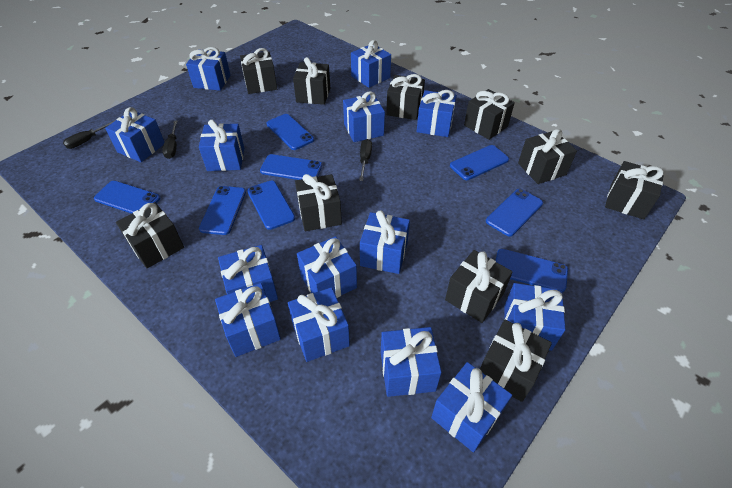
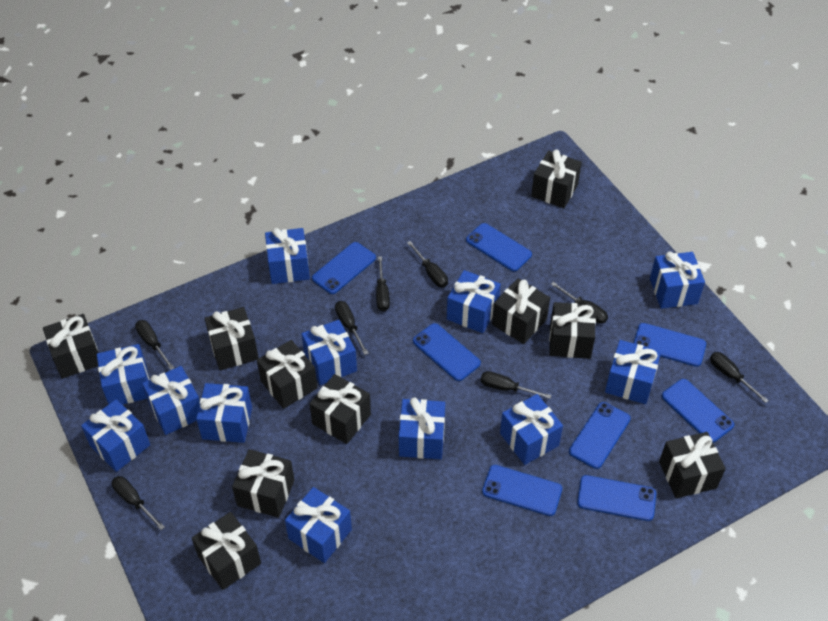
black screwdriver: [63,120,116,149] [162,120,177,159] [359,139,372,181] = 3 -> [112,476,165,530] [135,320,174,370] [335,301,369,355] [376,256,390,311] [407,241,448,287] [480,371,552,399] [551,282,608,324] [710,352,769,403] = 8
blue gift: [105,107,164,162] [186,47,231,91] [199,120,244,171] [215,283,281,357] [218,245,278,302] [288,287,350,362] [297,236,357,298] [343,91,385,142] [351,40,391,88] [360,210,410,274] [381,327,442,397] [417,90,457,137] [431,362,512,452] [504,283,566,351] = 14 -> [81,399,150,472] [97,344,150,405] [142,366,200,435] [196,383,252,443] [265,228,310,284] [285,487,352,563] [302,320,357,385] [399,397,445,459] [447,270,501,333] [500,394,563,465] [605,340,661,404] [650,252,705,309] = 12

